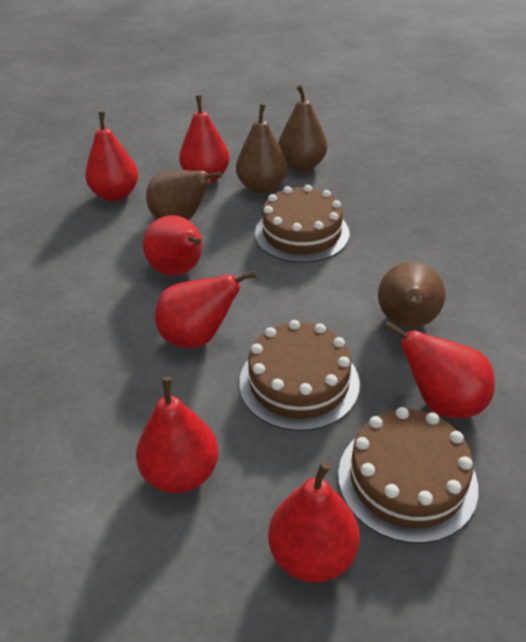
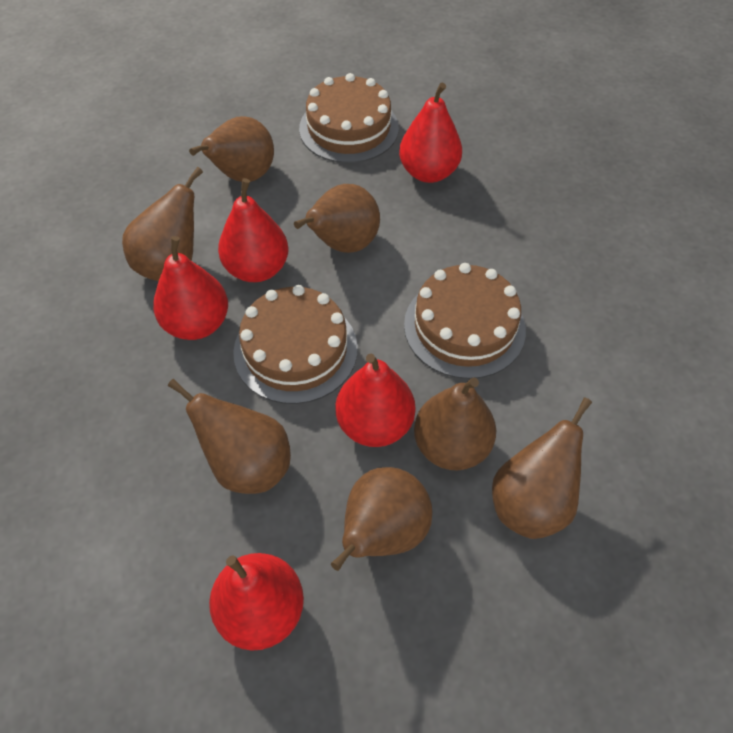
brown pear: [146,170,222,220] [236,104,287,194] [278,85,327,171] [378,262,445,328] = 4 -> [122,167,203,281] [168,379,291,494] [189,116,274,182] [294,184,380,253] [331,467,432,571] [414,377,496,470] [492,398,592,539] = 7
red pear: [85,112,138,201] [136,377,219,493] [143,215,203,276] [155,270,257,348] [179,95,230,183] [268,461,360,583] [384,321,495,418] = 7 -> [153,236,228,340] [209,553,304,651] [218,178,288,282] [336,354,415,447] [399,83,462,183] = 5

